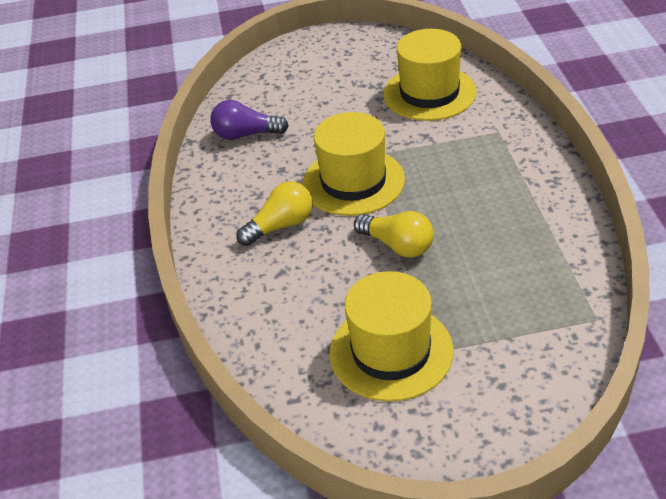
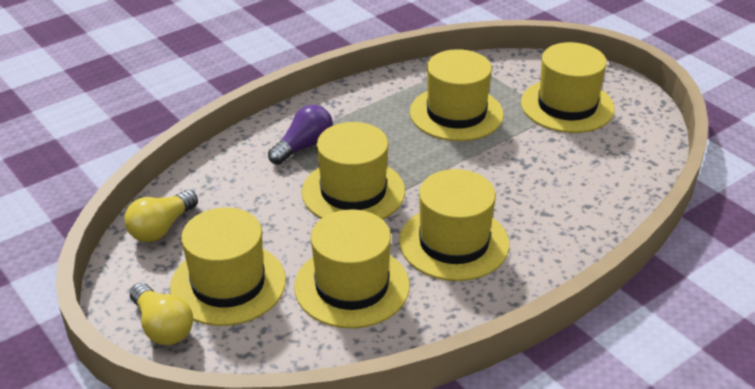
yellow hat: [303,112,405,216] [330,271,454,402] [383,29,477,121] = 3 -> [170,207,286,326] [294,209,410,328] [302,122,405,220] [399,169,509,281] [410,49,504,141] [521,42,615,133] = 6

